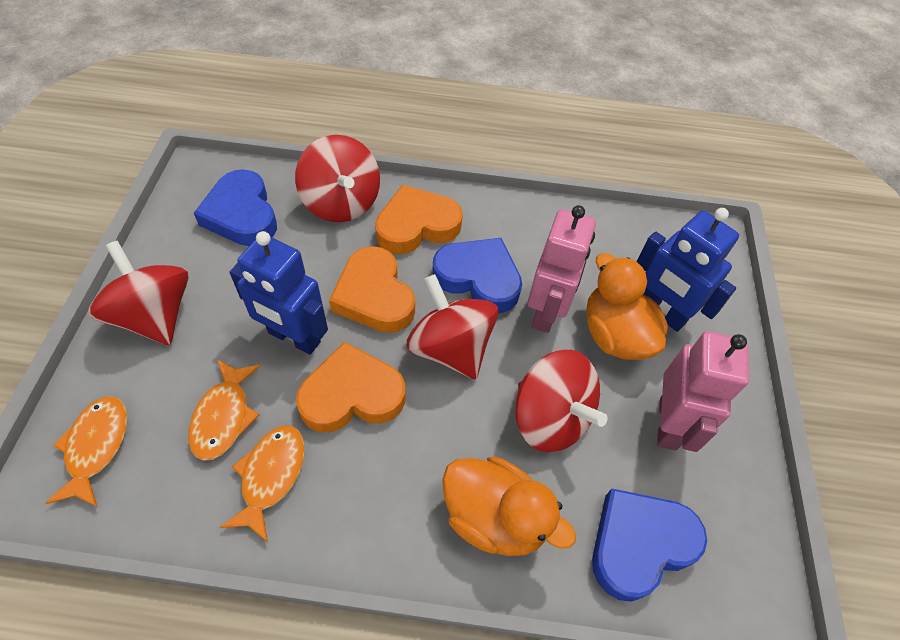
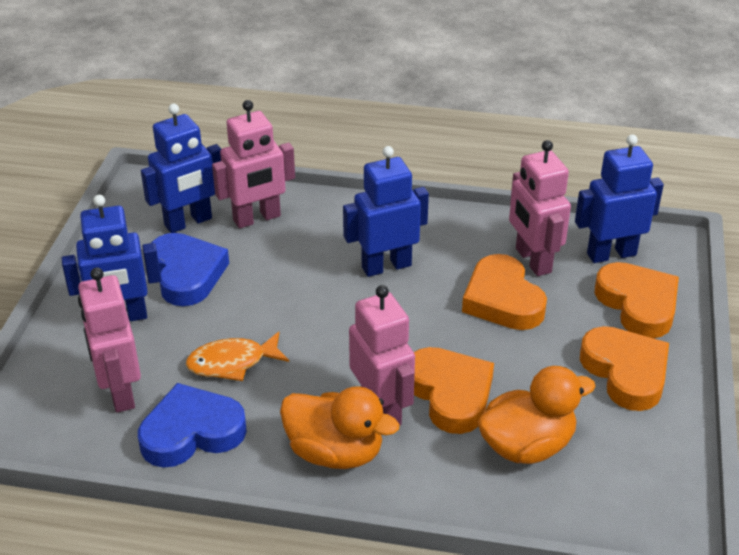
blue heart: [194,169,277,246] [432,238,522,313] [592,489,707,602] = 3 -> [138,383,247,468] [151,233,229,306] = 2
blue robot: [229,231,328,355] [637,208,739,332] = 2 -> [62,195,161,321] [141,104,221,233] [343,146,429,277] [575,135,664,263] = 4
orange fish: [45,396,127,507] [188,360,261,461] [219,425,305,542] = 3 -> [186,332,289,381] = 1
orange heart: [296,342,406,432] [329,246,415,333] [375,184,463,254] = 3 -> [414,347,494,434] [462,254,547,330] [580,326,669,411] [595,262,679,338] = 4
pink robot: [528,205,596,333] [657,331,749,452] = 2 -> [78,267,141,413] [212,100,295,228] [349,285,415,426] [509,140,571,276] = 4
red spinning top: [89,241,189,346] [295,135,380,222] [407,274,498,380] [515,350,608,452] = 4 -> none = 0

